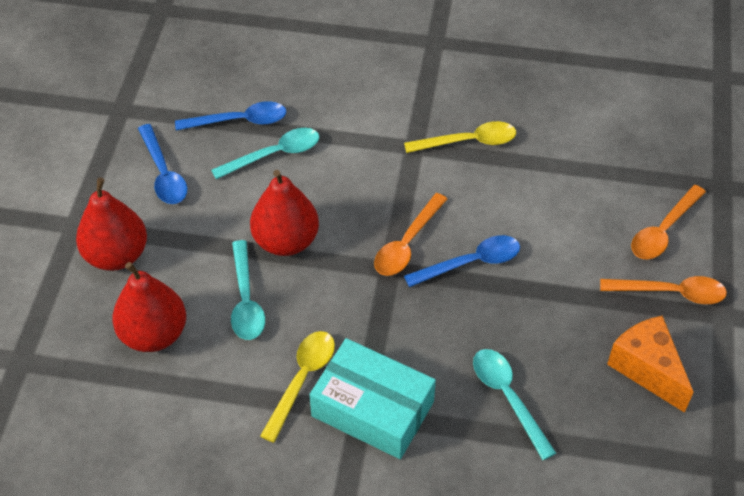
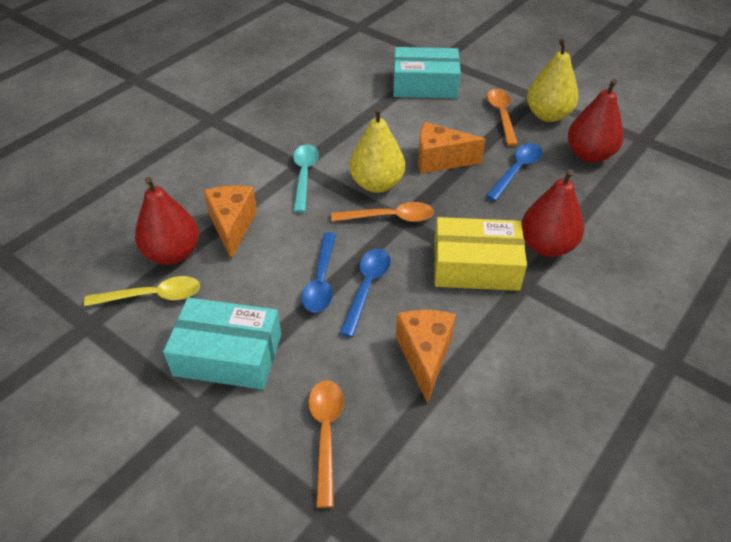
orange cheese: [607,316,694,413] = 1 -> [203,185,257,260] [396,310,456,404] [418,122,486,174] = 3
turquoise box: [310,338,436,459] = 1 -> [163,297,281,390] [393,47,461,99] = 2
turquoise spoon: [211,128,319,179] [231,240,265,340] [473,349,557,460] = 3 -> [293,144,319,213] = 1
yellow box: none = 0 -> [434,217,527,291] = 1
yellow pear: none = 0 -> [349,107,405,193] [527,38,579,122] = 2
yellow spoon: [260,331,335,443] [404,121,516,153] = 2 -> [84,276,200,306] = 1

